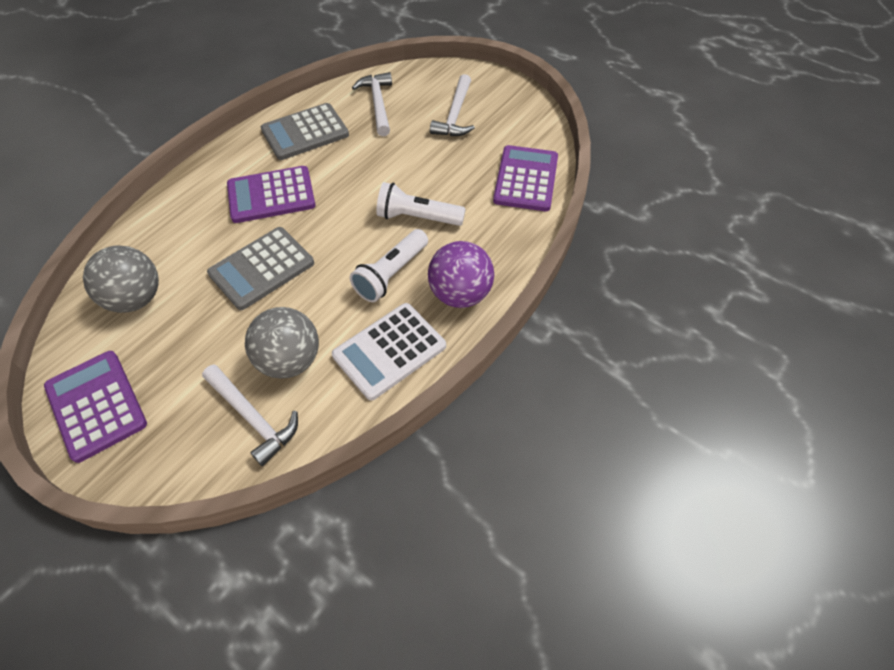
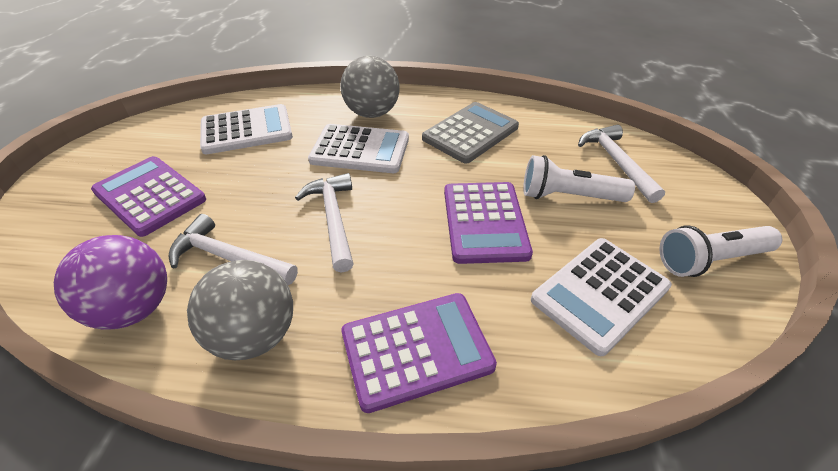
grey calculator: [207,227,314,310] [261,103,349,160] = 2 -> [422,102,519,164] = 1
white calculator: [332,303,446,400] = 1 -> [200,104,293,154] [308,124,409,173] [531,238,672,356] = 3

